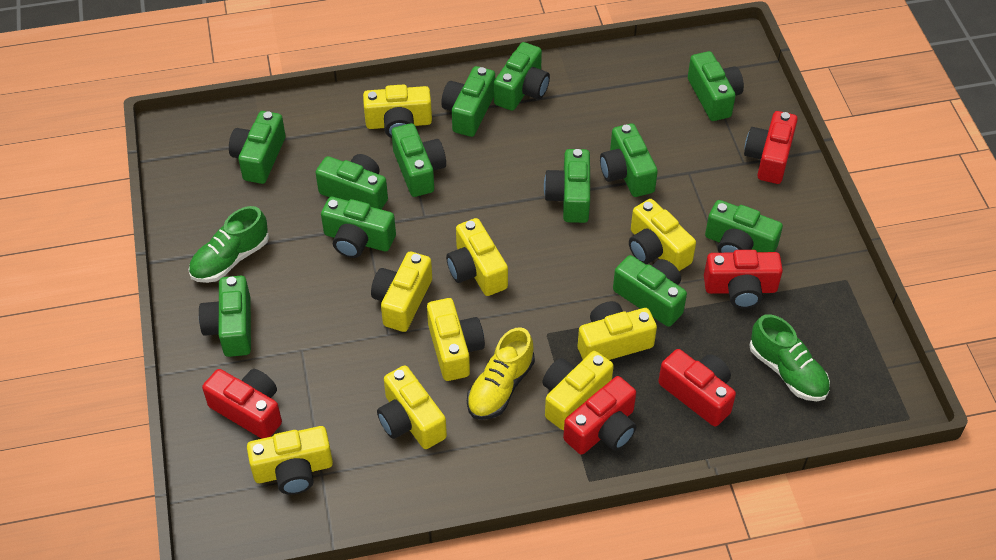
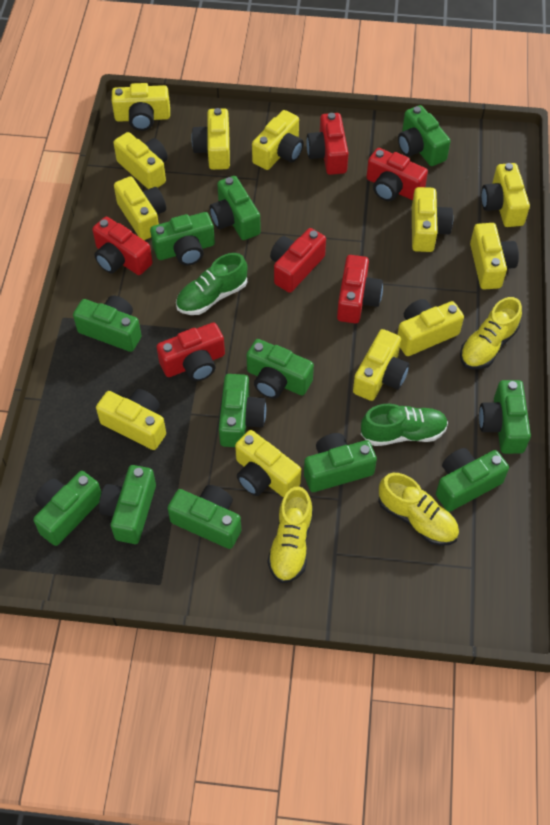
red camera: [202,369,282,439] [563,376,636,455] [658,349,736,427] [704,250,783,309] [744,111,798,184] = 5 -> [92,217,153,275] [156,322,225,381] [270,228,326,293] [306,113,349,175] [337,255,383,323] [367,148,428,201] = 6
yellow camera: [247,426,333,495] [363,84,432,138] [371,252,432,332] [377,365,447,449] [427,298,485,381] [446,218,508,296] [542,351,614,430] [578,301,657,360] [629,199,696,271] = 9 -> [96,389,166,450] [112,83,170,131] [113,132,168,189] [114,176,166,240] [191,108,230,170] [235,430,301,498] [252,110,304,170] [353,329,409,401] [397,299,464,356] [412,187,453,252] [470,223,519,290] [481,163,530,227] = 12
yellow shoe: [467,327,535,420] = 1 -> [268,487,313,583] [378,473,459,546] [460,297,522,369] = 3

